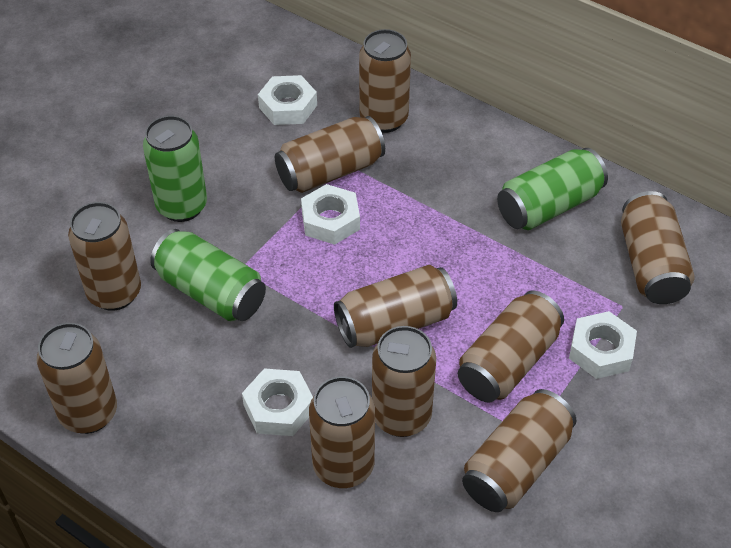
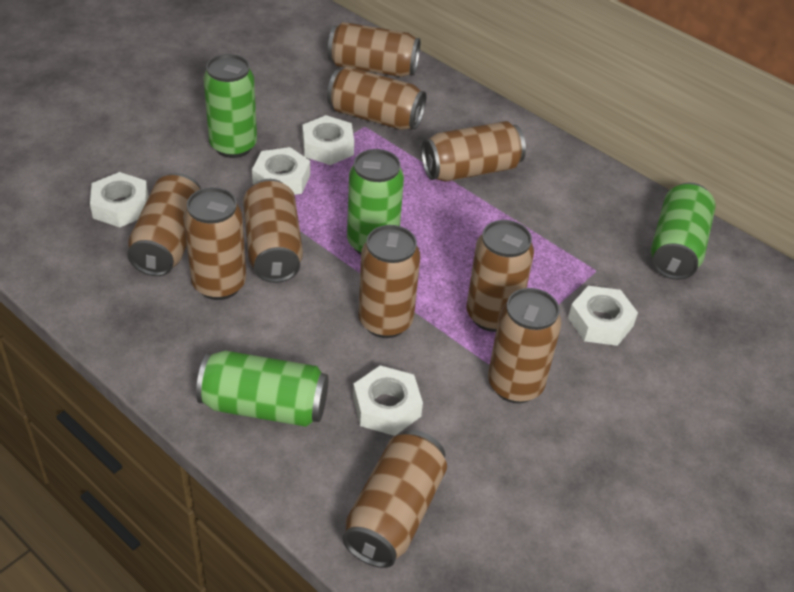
green can: [143,116,207,222] [150,229,266,321] [497,148,608,230] = 3 -> [196,350,328,427] [203,54,257,158] [347,149,404,255] [651,182,716,280] = 4
white nut: [242,368,313,436] [258,75,317,125] [301,184,360,245] [569,311,637,379] = 4 -> [90,172,148,227] [252,147,310,195] [302,115,354,165] [353,365,423,436] [568,286,638,346] = 5

